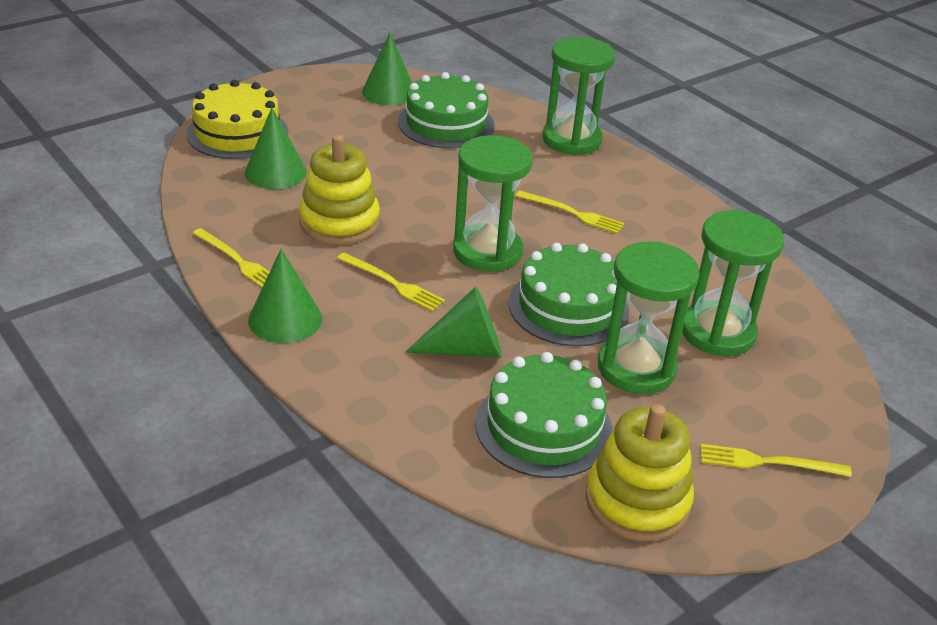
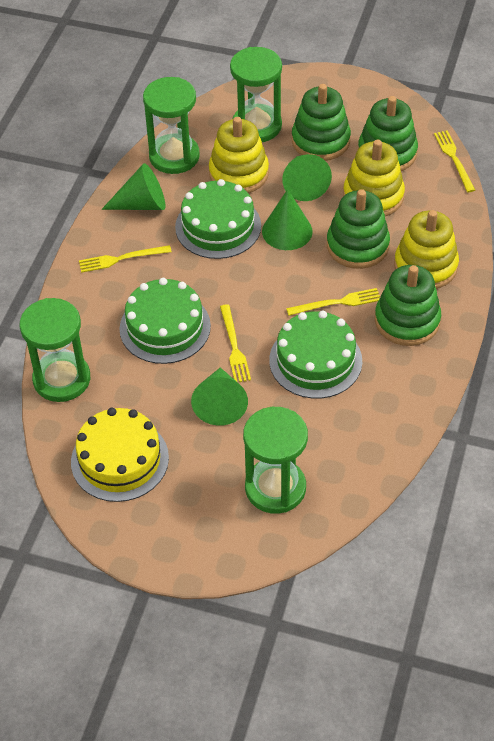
green stacking toy: none = 0 -> [292,84,351,161] [327,189,390,269] [358,96,418,171] [375,265,441,346] = 4
yellow stacking toy: [299,135,380,245] [585,404,694,541] = 2 -> [209,117,269,193] [343,139,405,216] [394,210,459,289] = 3

